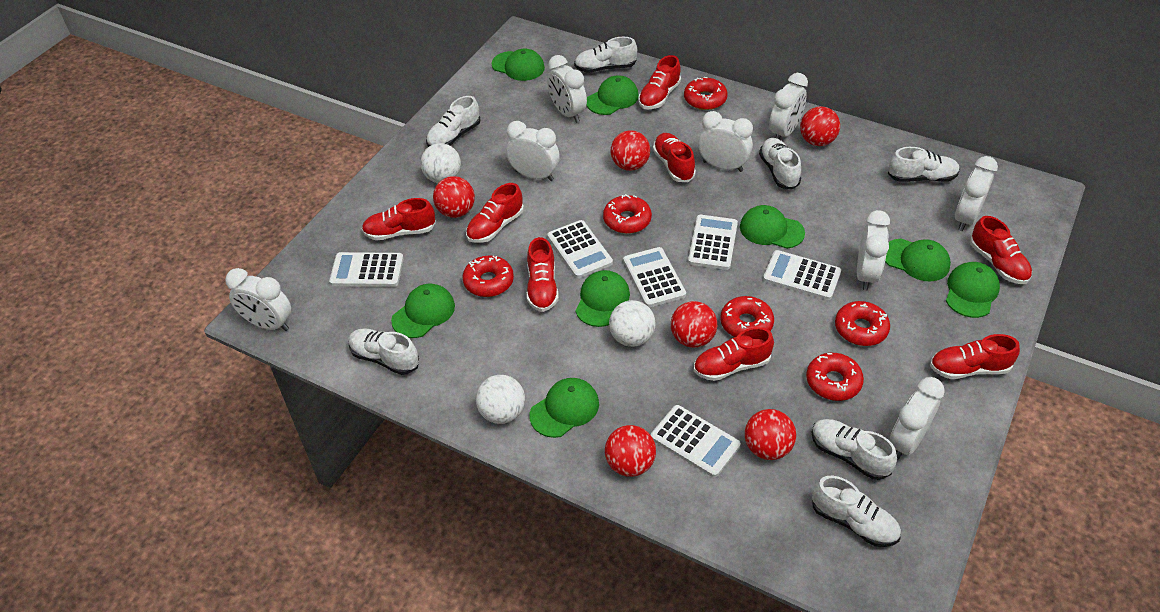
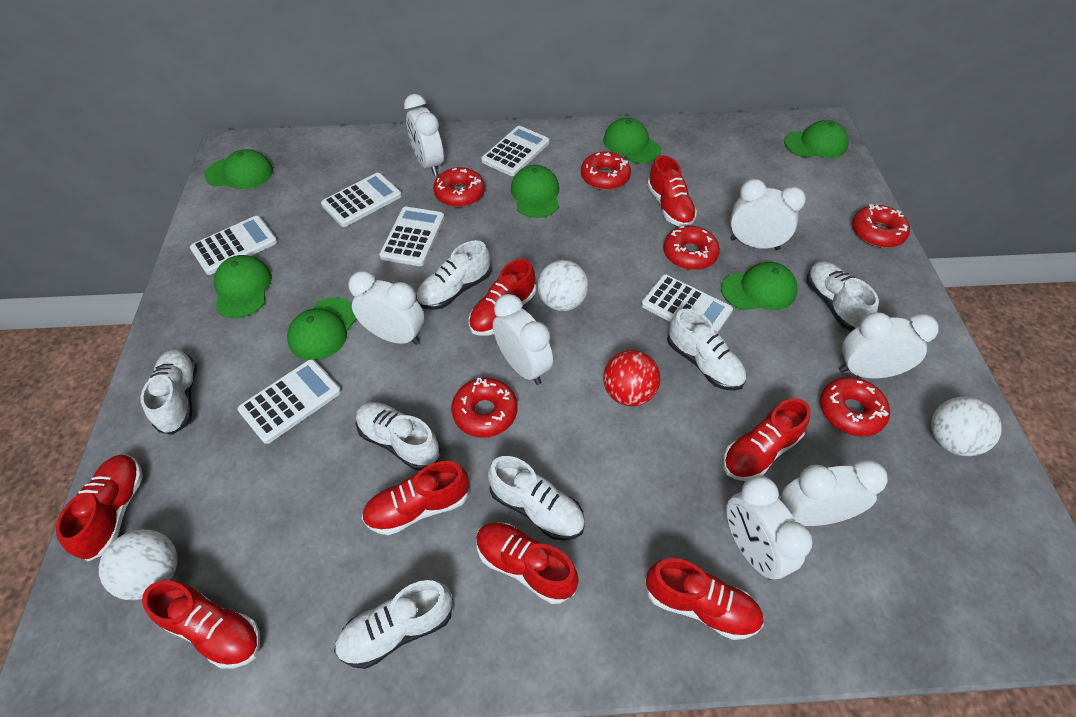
green cap: [391,284,455,338] [492,49,545,81] [529,378,599,438] [576,270,630,327] [586,75,639,115] [740,205,805,249] [885,238,951,281] [946,262,1000,318] = 8 -> [205,149,273,189] [214,255,272,318] [287,298,357,360] [511,165,559,218] [603,118,661,163] [721,262,797,310] [784,120,849,158] = 7
red ball: [433,176,475,218] [605,425,656,477] [611,130,650,171] [671,301,717,348] [745,409,796,460] [800,106,840,146] = 6 -> [603,350,660,407] = 1
white clock: [225,268,291,331] [506,121,560,181] [547,55,587,123] [698,111,753,172] [769,73,808,140] [857,210,890,290] [889,377,945,460] [955,156,998,231] = 8 -> [348,271,424,345] [404,94,444,176] [493,294,553,385] [726,476,813,580] [730,179,806,250] [782,459,888,526] [839,312,939,378] = 7

